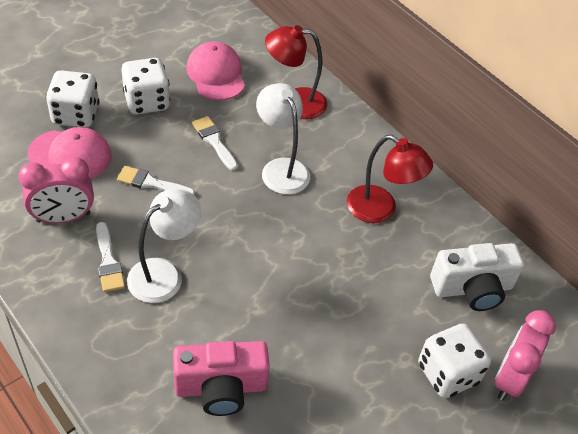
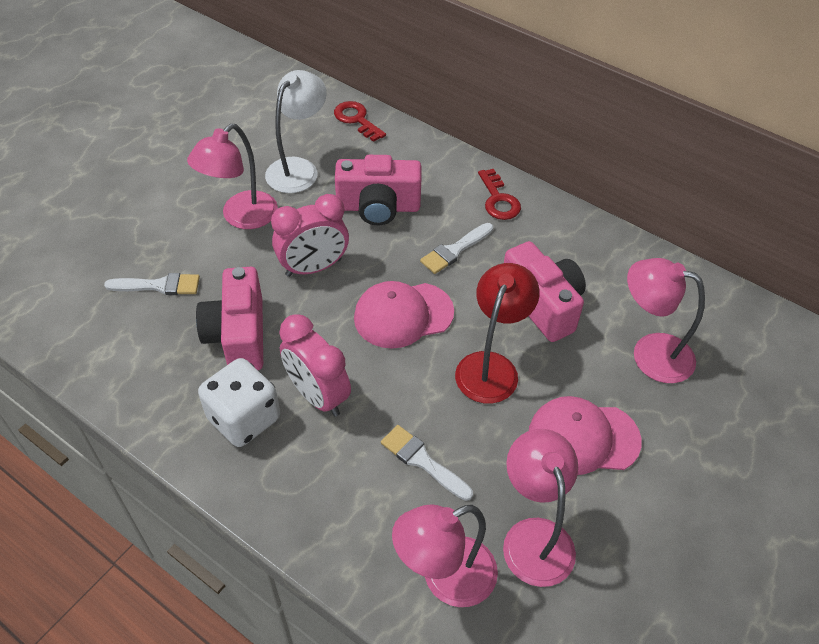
pink camera: [173,341,270,416] = 1 -> [196,267,263,370] [335,155,421,226] [504,241,586,342] = 3
pink lamp: none = 0 -> [187,124,278,229] [392,504,498,607] [503,429,578,587] [627,258,705,383] = 4
red key: none = 0 -> [334,101,386,142] [478,169,521,220] = 2
red lamp: [265,25,327,119] [347,135,433,223] = 2 -> [455,263,539,404] = 1
white camera: [430,243,524,311] = 1 -> none = 0
white dice: [46,70,99,128] [121,58,170,115] [418,323,491,398] = 3 -> [198,358,280,447] = 1
white lamp: [127,189,201,303] [256,83,310,195] = 2 -> [265,70,327,193] = 1

